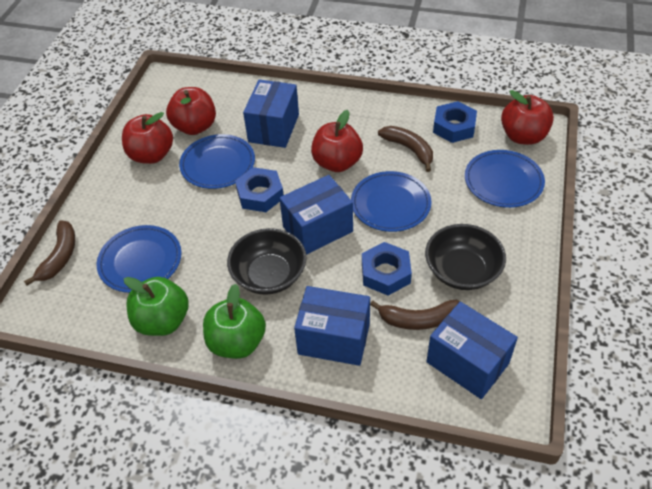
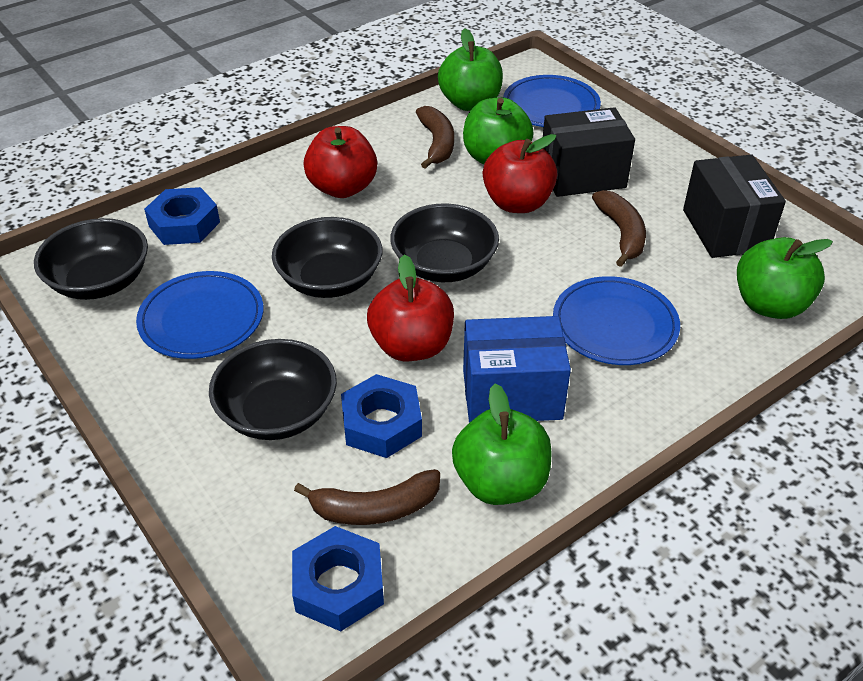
black bowl: [227,228,307,295] [425,224,506,290] = 2 -> [34,218,148,300] [209,339,337,440] [272,217,383,298] [390,203,499,282] = 4
black box: none = 0 -> [543,107,635,197] [683,154,786,258] = 2
blue box: [243,79,299,148] [279,175,353,255] [294,286,370,366] [426,302,518,399] = 4 -> [463,316,571,423] = 1
blue plate: [97,225,182,293] [179,134,255,189] [351,171,432,232] [465,150,545,208] = 4 -> [136,271,263,359] [503,75,601,127] [553,276,680,365] = 3
green apple: [124,277,189,336] [203,284,266,359] = 2 -> [438,28,503,111] [452,384,551,505] [463,97,534,164] [737,237,833,319] = 4
red apple: [122,112,173,164] [166,87,216,135] [311,110,363,172] [501,90,554,145] = 4 -> [304,126,377,198] [367,255,454,361] [483,134,557,213] = 3

